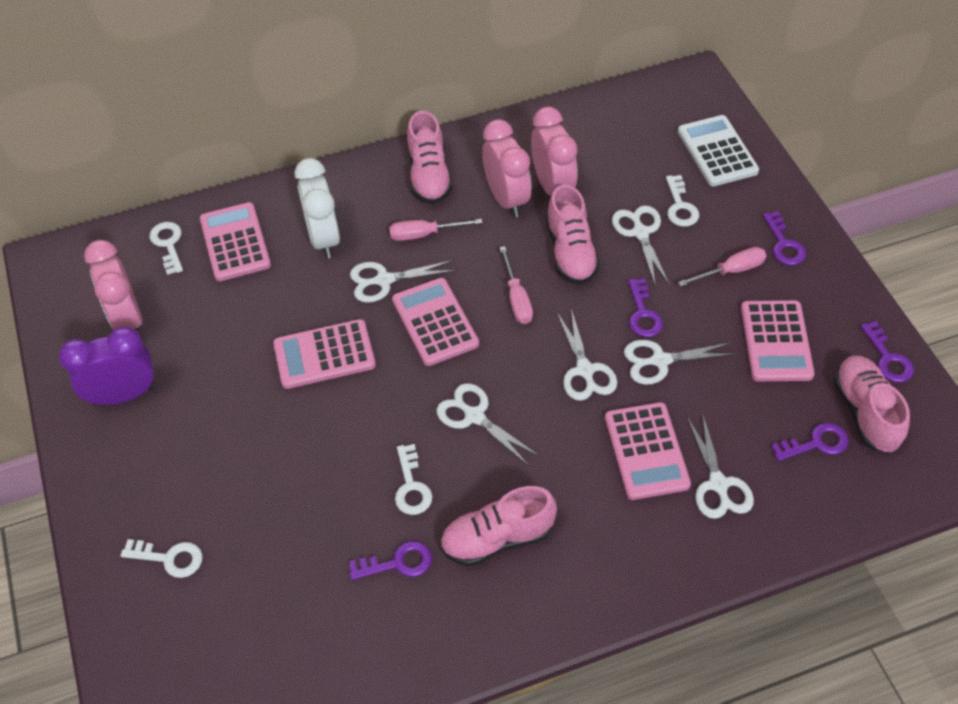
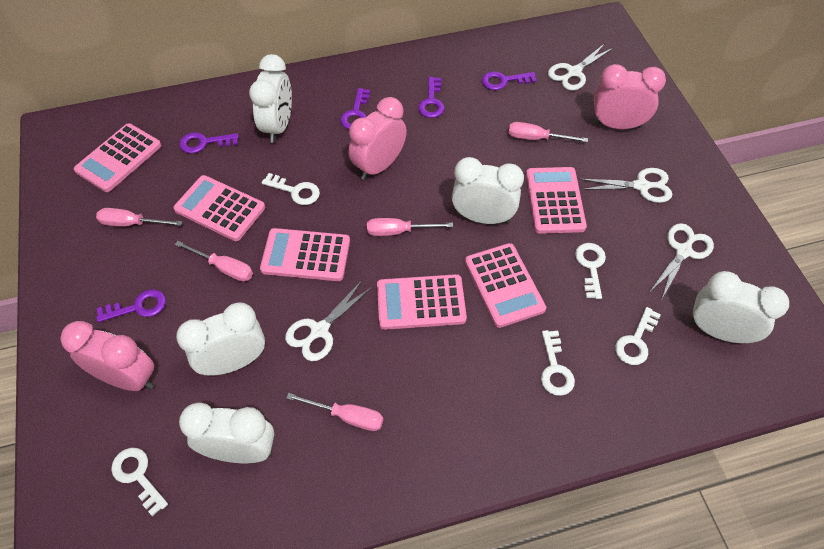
pink calculator: [200,202,271,281] [273,319,376,389] [392,278,479,366] [605,402,691,500] [741,300,815,381] = 5 -> [74,123,161,192] [173,175,265,241] [260,228,350,281] [377,274,467,330] [465,243,546,328] [526,167,587,234] = 6
pink screwdriver: [389,219,482,241] [499,246,533,324] [678,247,767,287] = 3 -> [96,208,182,227] [175,241,253,282] [286,393,383,431] [367,218,453,236] [509,122,588,142] = 5
pink shoe: [407,111,453,204] [440,486,557,567] [546,184,600,285] [833,355,910,453] = 4 -> none = 0
purple clock: [59,327,155,405] = 1 -> none = 0
white calculator: [678,115,759,186] = 1 -> none = 0
white clock: [295,158,340,259] = 1 -> [176,302,265,376] [179,402,274,463] [249,54,292,143] [452,157,524,224] [690,271,789,343] = 5
white key: [120,539,203,578] [149,222,183,275] [395,444,433,515] [666,175,699,227] = 4 -> [111,448,168,516] [262,173,320,205] [541,330,575,396] [575,243,606,299] [615,307,661,365] = 5
white scissors: [350,260,456,303] [437,383,539,466] [557,309,617,401] [612,205,669,287] [624,340,737,385] [687,413,754,519] = 6 -> [285,281,372,361] [548,43,613,90] [580,168,672,203] [649,223,714,298] = 4

